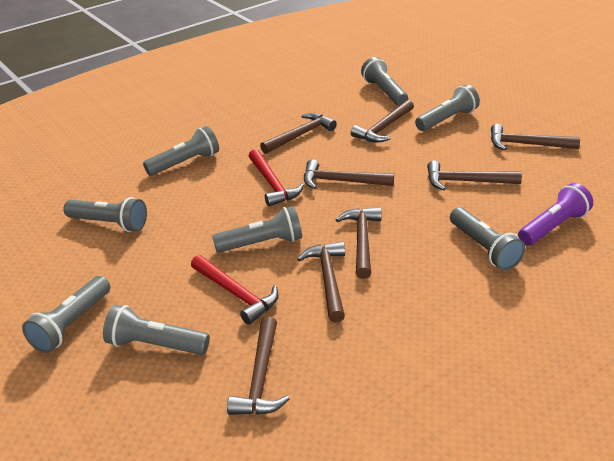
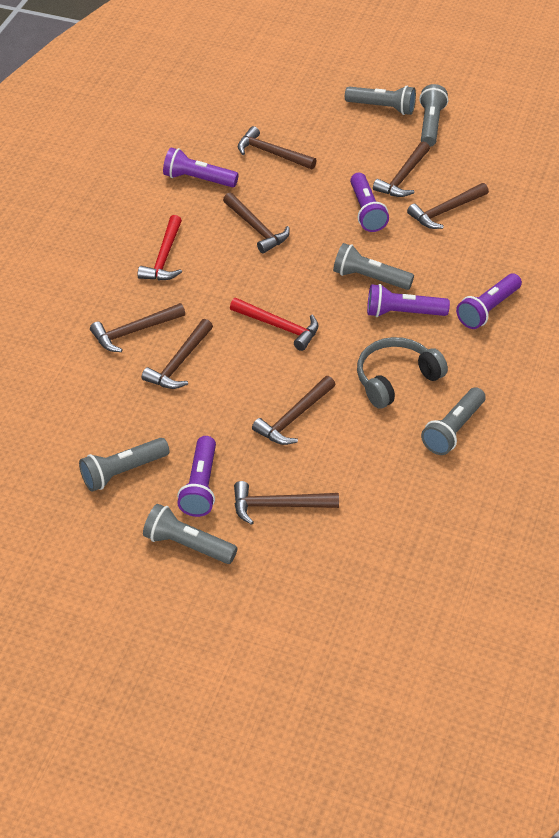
grey flashlight: [22,276,110,353] [63,197,147,232] [103,305,210,355] [143,126,219,176] [212,206,302,253] [361,57,408,106] [415,85,480,131] [450,207,525,270] = 8 -> [79,438,170,492] [143,504,238,564] [333,243,414,290] [345,86,416,115] [419,84,448,147] [421,387,486,455] = 6
grey headphones: none = 0 -> [357,337,448,409] = 1
purple flashlight: [518,183,593,246] = 1 -> [163,147,239,187] [177,436,216,517] [350,173,389,232] [367,284,450,317] [456,273,522,329] = 5

